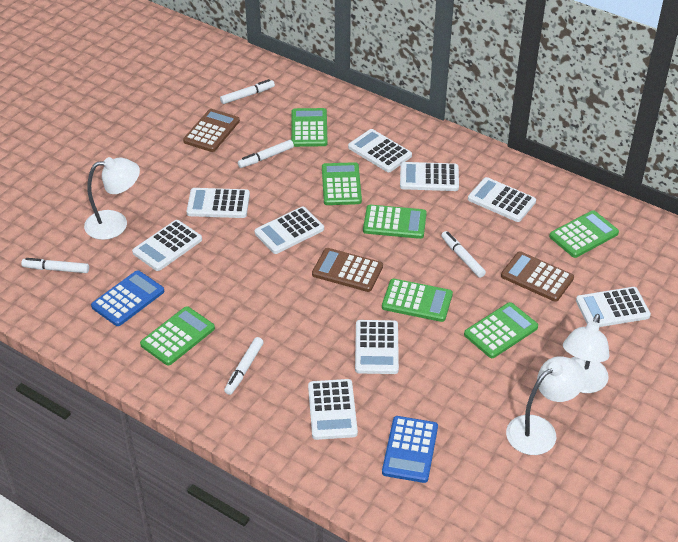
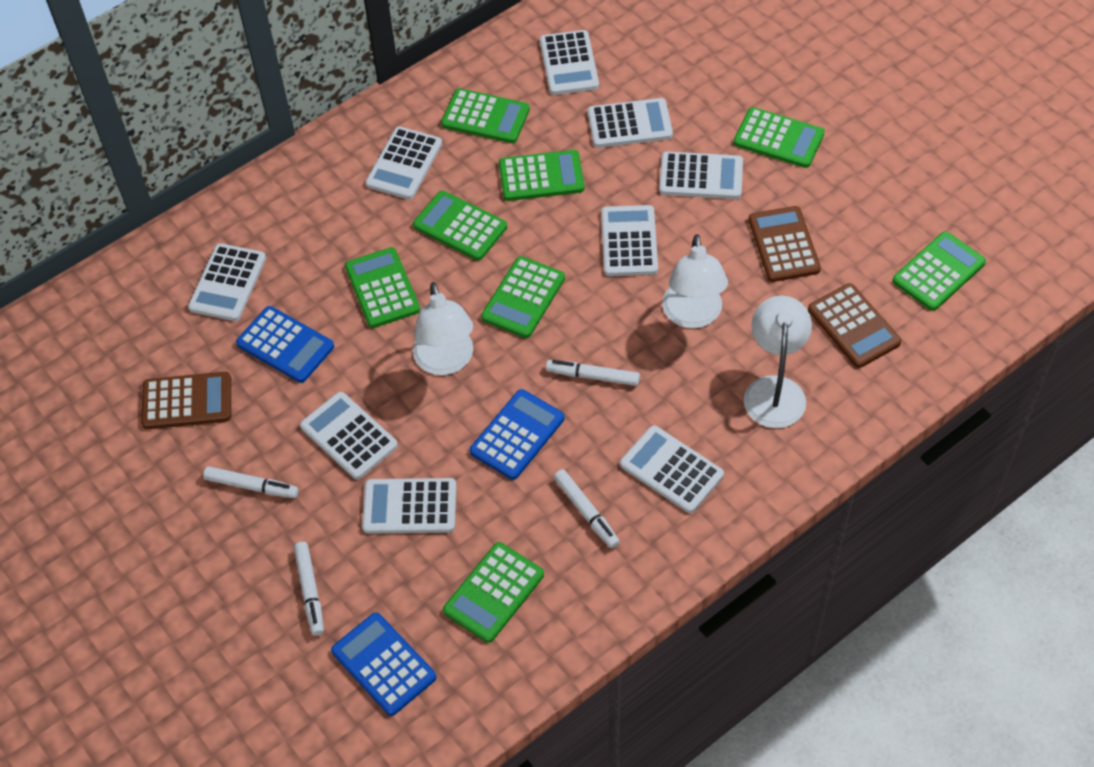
blue calculator: [91,270,164,326] [382,416,438,483] = 2 -> [236,306,334,383] [331,612,436,716] [470,389,564,480] = 3
green calculator: [140,306,215,366] [291,108,327,147] [322,162,362,205] [363,205,427,239] [382,279,453,322] [464,302,538,358] [549,210,619,258] = 7 -> [345,247,420,328] [413,191,507,261] [441,88,530,143] [443,542,544,643] [481,256,565,338] [499,150,585,201] [734,107,825,168] [892,231,986,311] = 8
white marker: [21,258,89,273] [220,79,275,104] [224,337,264,395] [238,140,294,168] [441,231,486,278] = 5 -> [203,466,299,498] [294,542,324,636] [546,360,640,386] [554,469,620,548] = 4

